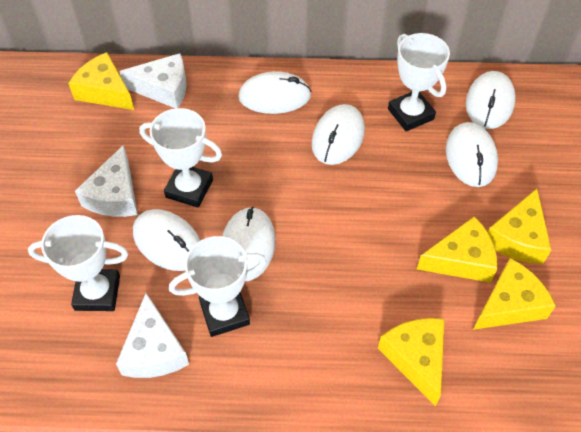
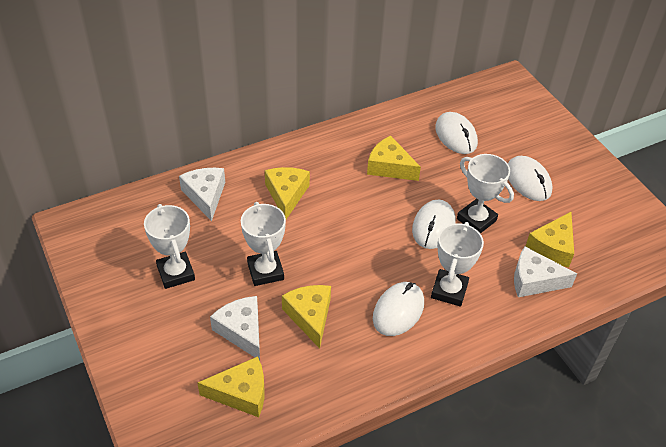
white mouse: [133,209,200,271] [222,206,276,281] [238,71,311,114] [312,104,365,165] [446,122,498,187] [466,71,516,129] = 6 -> [373,282,424,336] [412,200,456,249] [435,112,478,154] [508,156,553,201] = 4

